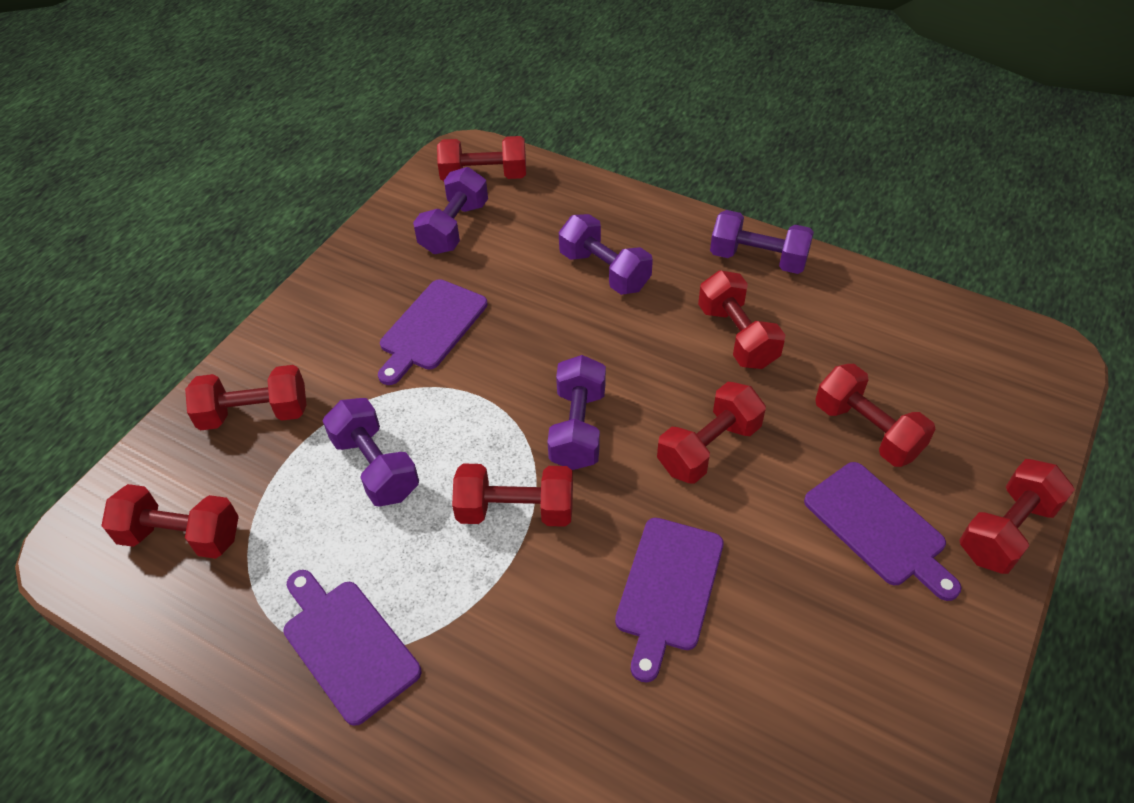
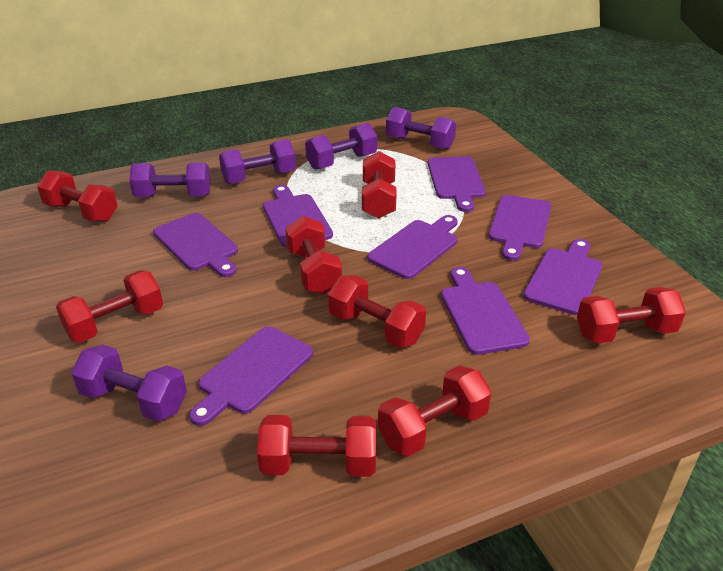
purple cutting board: [283,570,421,726] [378,279,488,385] [615,518,724,682] [804,462,961,601] = 4 -> [153,213,238,277] [189,326,313,426] [263,185,333,248] [367,215,458,279] [428,156,486,212] [441,267,530,355] [489,195,551,261] [523,239,603,315] = 8

